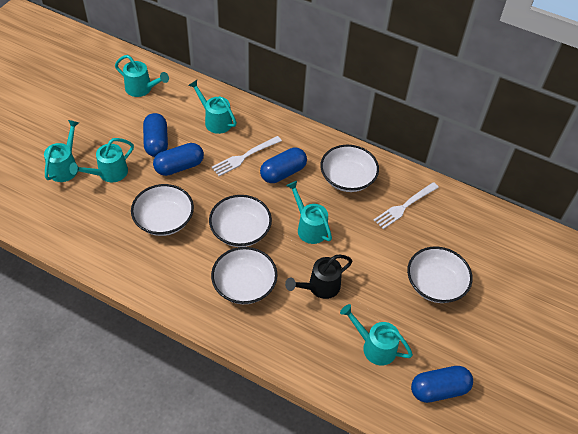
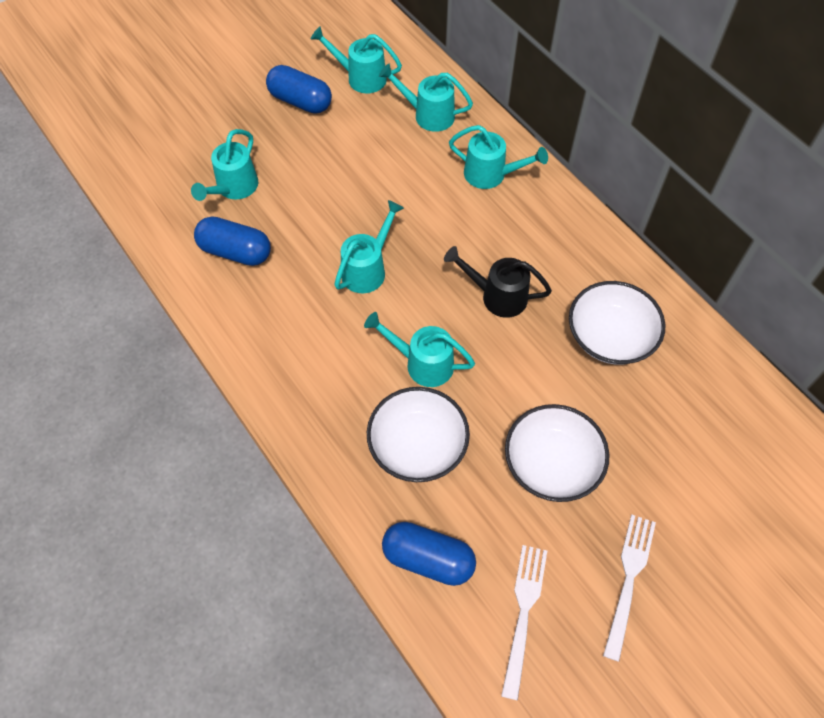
blue capsule: [143,113,168,157] [153,143,204,176] [260,148,307,183] [411,366,473,403] = 4 -> [194,216,271,266] [266,65,332,114] [382,522,476,586] = 3
white bowl: [131,184,194,236] [209,195,272,247] [211,247,278,304] [320,145,379,192] [407,246,473,303] = 5 -> [367,387,470,482] [505,404,609,502] [569,281,665,365] = 3

